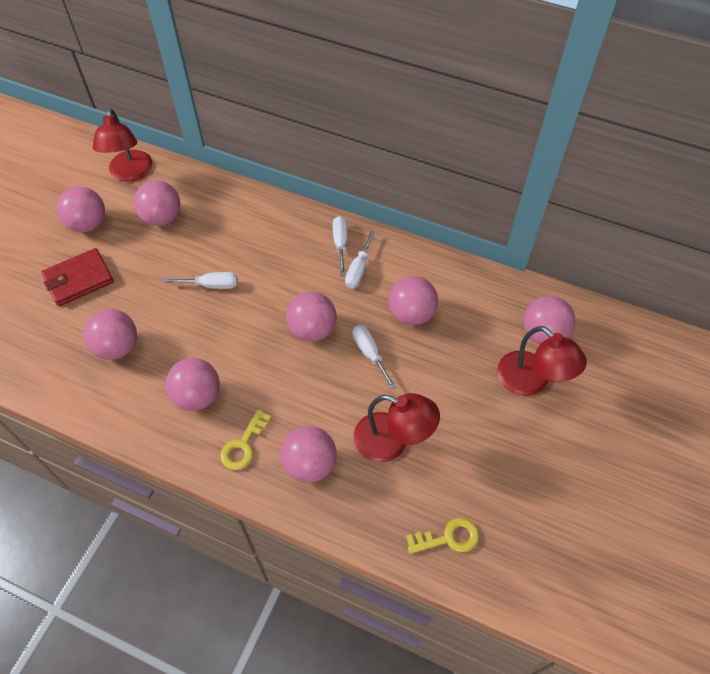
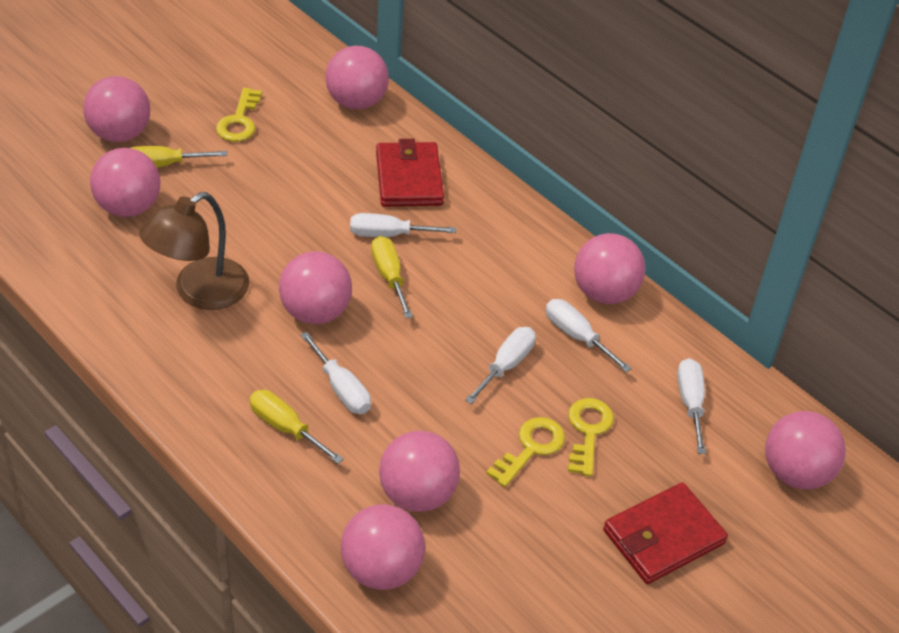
brown lamp: none = 0 -> [139,192,249,310] = 1
red lamp: [93,108,152,182] [354,393,440,462] [497,326,587,396] = 3 -> none = 0
red wallet: [41,248,114,307] = 1 -> [376,139,444,207] [603,483,728,584] = 2
white screwdriver: [164,272,238,289] [333,216,348,276] [345,231,375,289] [352,325,396,389] = 4 -> [300,332,371,414] [350,213,456,237] [465,327,536,404] [546,299,632,373] [677,358,706,454] = 5
yellow key: [220,409,272,470] [406,518,479,554] = 2 -> [216,88,262,142] [486,417,565,487] [568,398,614,477] = 3
yellow screwdriver: none = 0 -> [130,146,227,168] [250,390,344,464] [371,236,413,318] = 3

